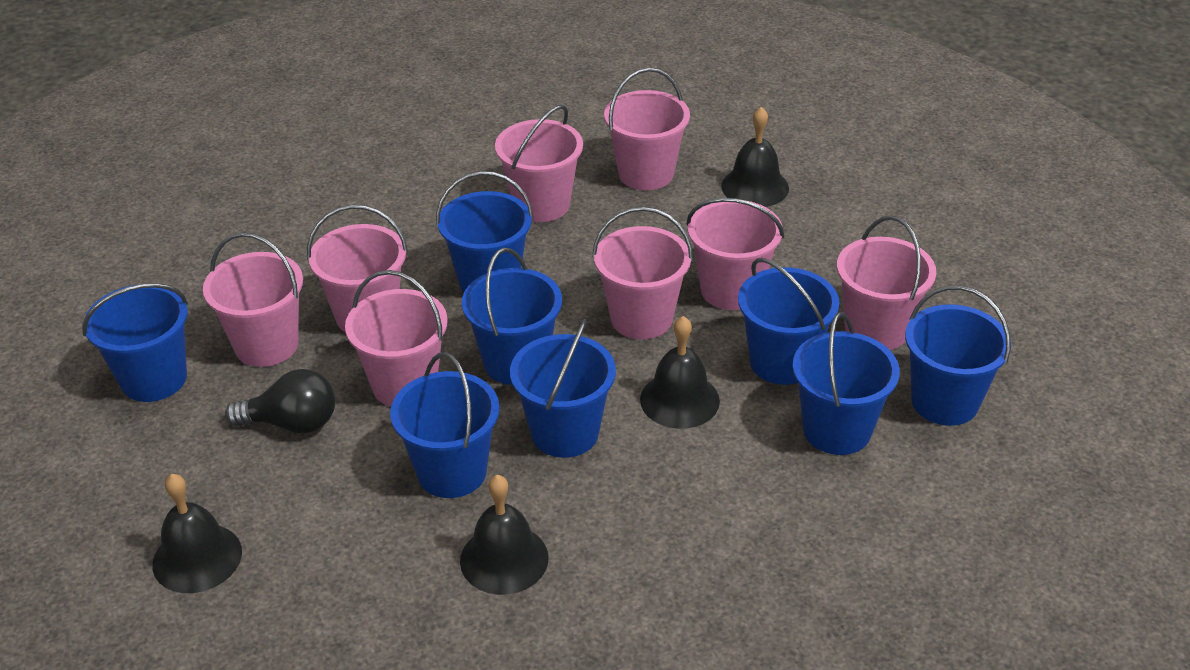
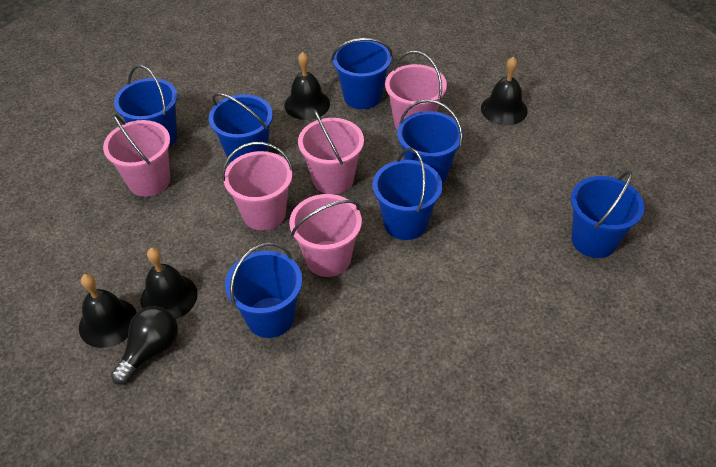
blue bucket: [82,283,188,402] [390,352,500,498] [436,171,533,292] [462,248,562,385] [510,319,616,458] [738,258,839,385] [793,312,900,455] [905,285,1011,426] = 8 -> [114,65,178,147] [209,93,273,163] [225,242,302,338] [331,38,393,109] [373,148,442,240] [397,99,463,183] [571,171,644,258] = 7
pink bucket: [203,232,303,367] [307,205,408,333] [345,270,448,406] [495,105,583,222] [592,207,693,339] [604,68,690,190] [686,198,784,310] [837,216,936,350] = 8 -> [103,114,170,197] [222,142,293,231] [289,194,362,277] [298,109,364,194] [385,51,447,130] = 5

